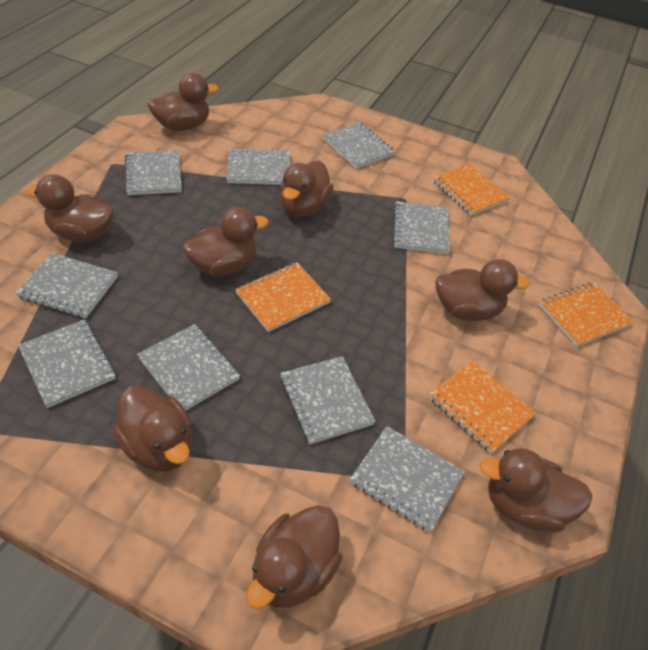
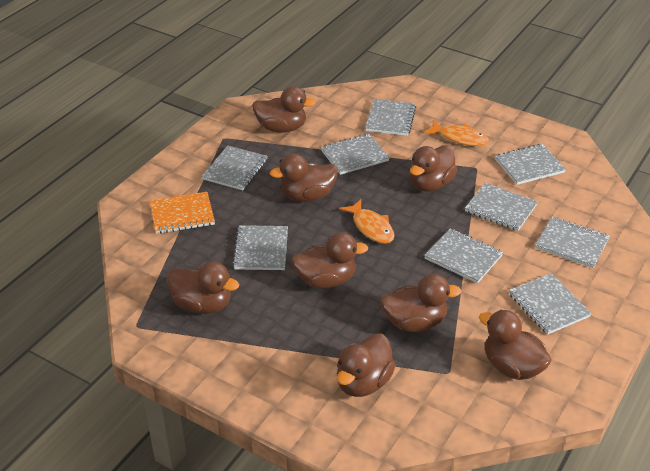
orange fish: none = 0 -> [339,199,395,244] [424,120,489,146] = 2
orange notebook: [235,262,331,332] [429,360,536,454] [433,164,510,216] [539,282,634,347] = 4 -> [150,192,215,234] = 1

